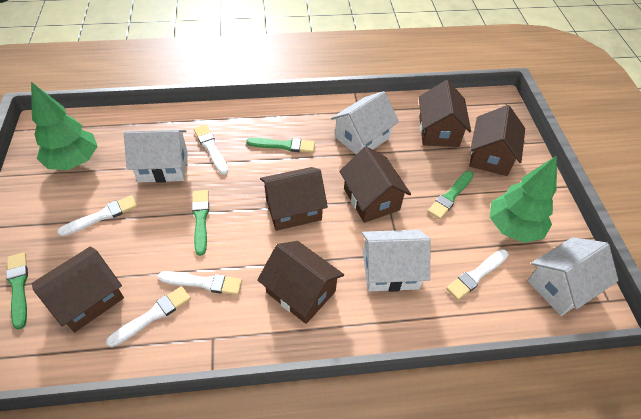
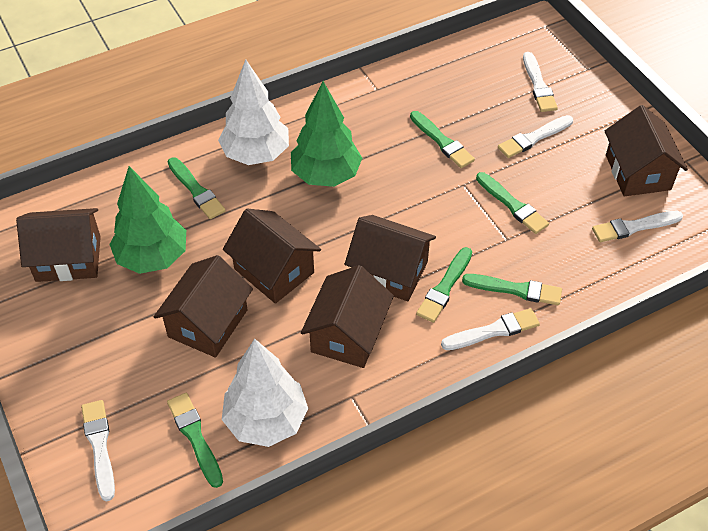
green brush: [6,252,28,330] [192,190,209,256] [246,138,315,153] [428,171,474,219] = 4 -> [167,393,223,488] [168,157,226,219] [410,111,475,168] [416,247,472,323] [462,274,562,305] [476,172,549,234] = 6
white house: [124,130,187,183] [331,91,399,154] [362,230,431,292] [528,237,619,316] = 4 -> none = 0
white tree: none = 0 -> [218,59,289,165] [222,338,309,447] = 2

